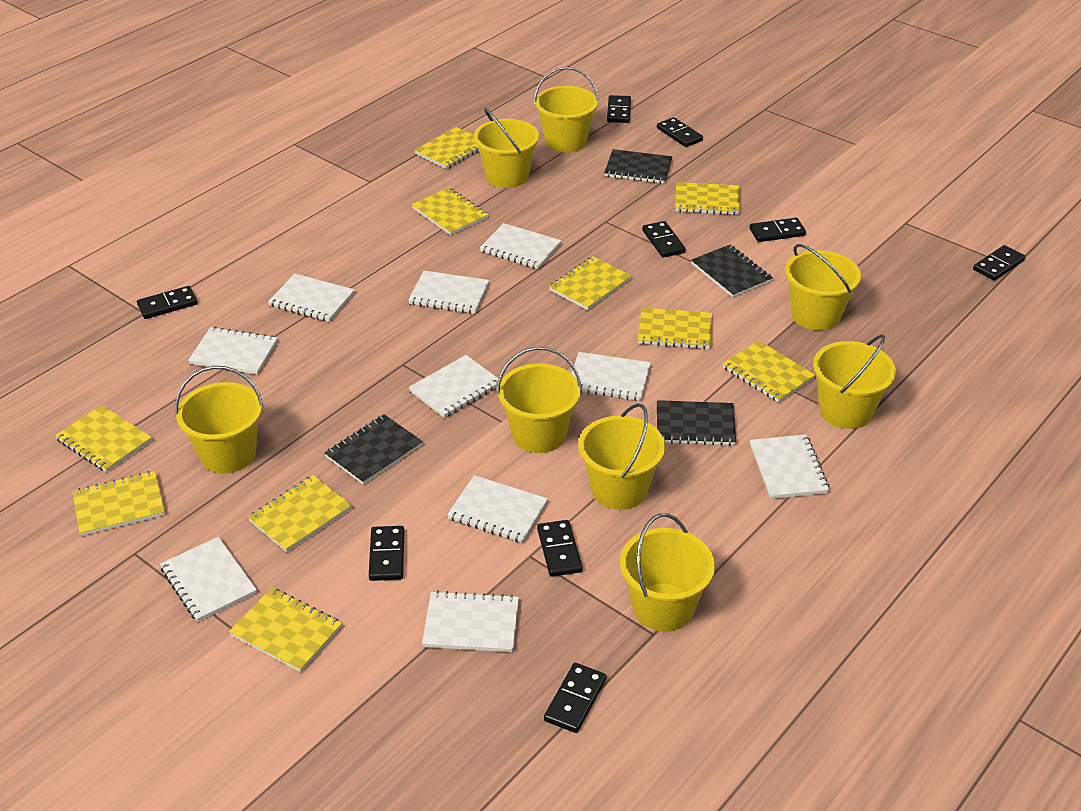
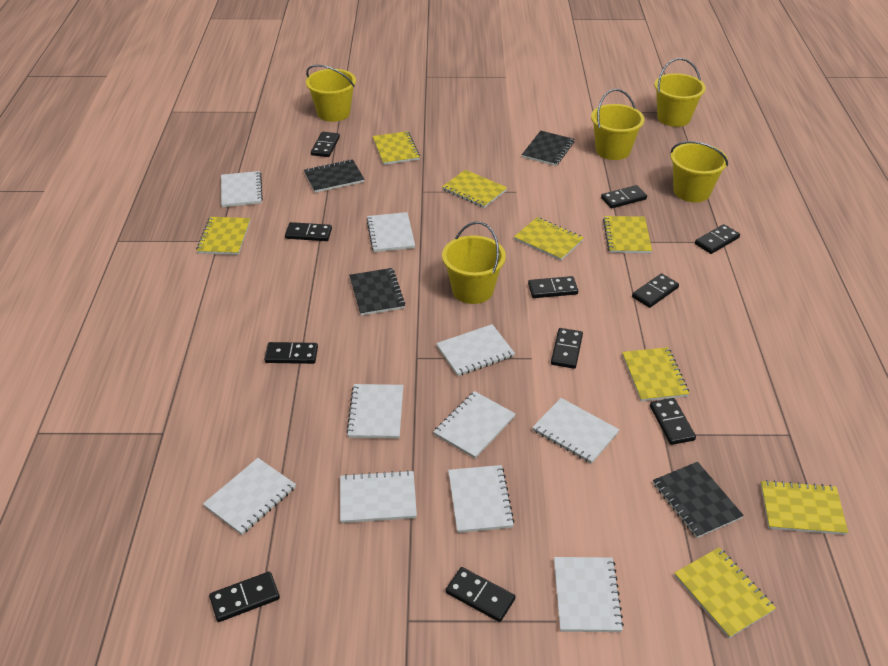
black domino: [137,286,198,319] [369,526,404,581] [537,520,583,577] [544,663,606,733] [607,95,631,123] [642,221,686,258] [657,117,703,147] [749,218,806,242] [973,245,1025,281] = 9 -> [209,571,280,622] [264,342,318,364] [285,222,332,241] [311,132,340,157] [446,567,515,622] [528,276,578,298] [551,328,583,369] [601,185,647,209] [632,273,679,308] [650,398,696,445] [695,224,740,254] = 11
yellow bucket: [175,366,264,473] [474,108,539,188] [496,347,582,453] [534,67,599,153] [578,403,665,510] [620,513,715,632] [785,244,861,330] [813,334,896,429] = 8 -> [306,65,356,122] [442,221,506,304] [591,89,644,160] [654,58,706,127] [670,141,728,202] = 5
yellow notebook: [55,405,152,472] [72,471,165,536] [229,588,342,672] [248,475,352,552] [412,188,488,235] [414,127,479,169] [549,256,632,310] [638,307,712,349] [675,182,740,215] [723,340,815,403] = 10 -> [196,217,250,255] [373,131,420,165] [442,170,507,208] [514,217,584,261] [603,216,652,253] [622,347,689,402] [674,547,776,638] [761,480,848,535] = 8

